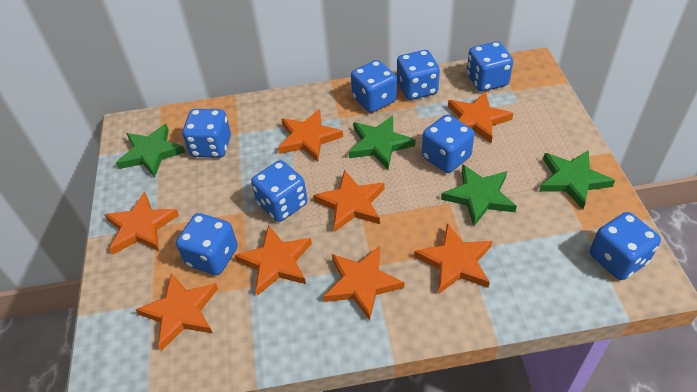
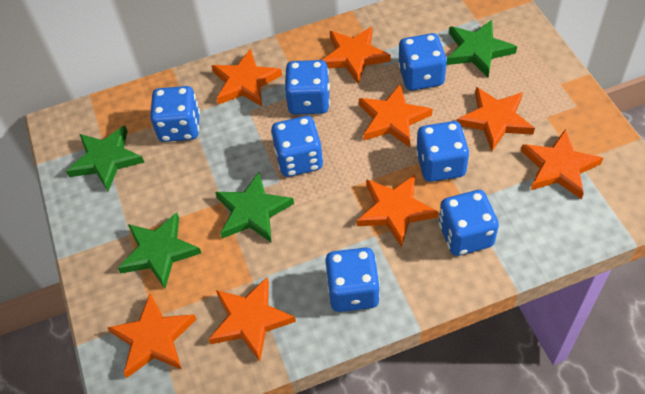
blue dice: [176,213,238,275] [183,109,231,158] [251,160,307,222] [351,60,397,113] [397,50,440,100] [422,115,474,173] [467,41,513,92] [590,212,661,280] = 8 -> [150,86,200,142] [271,116,323,177] [284,60,330,115] [325,247,380,312] [398,33,447,91] [416,121,469,182] [439,190,499,256] = 7

